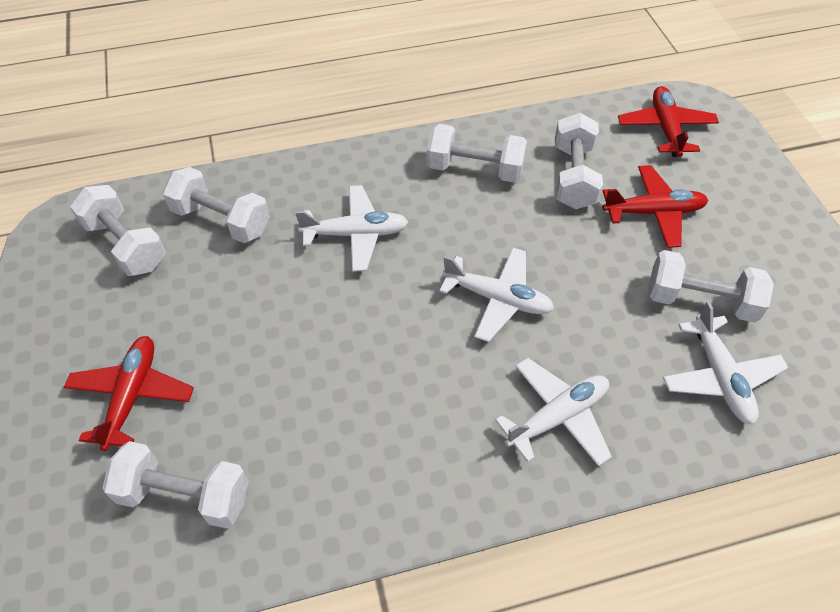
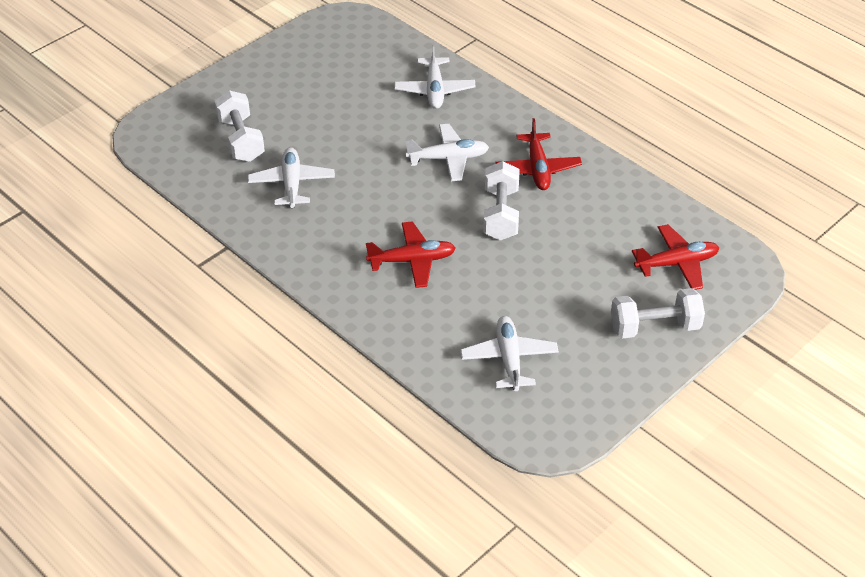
white dumbbell: [70,185,166,276] [102,441,249,529] [162,167,270,243] [427,124,527,183] [555,113,603,209] [648,250,774,323] = 6 -> [215,90,265,162] [483,161,519,240] [611,288,705,338] = 3

